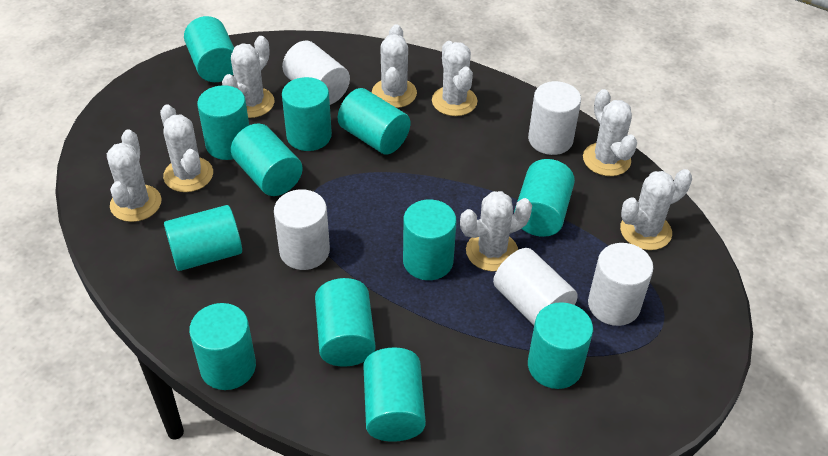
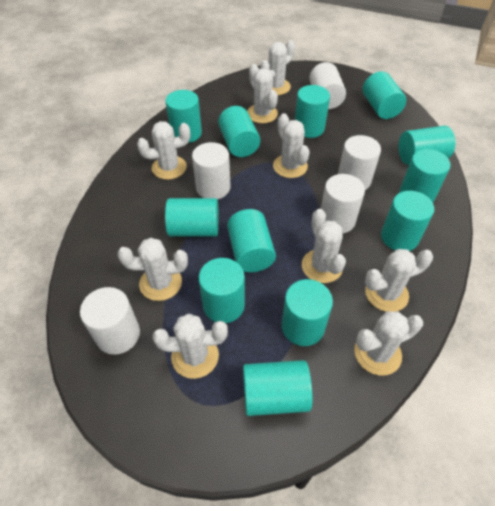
white cactus: [107,129,162,222] [160,104,213,192] [222,36,274,118] [372,24,417,108] [432,41,477,116] [460,191,532,271] [583,89,637,176] [620,169,692,250] = 8 -> [117,238,188,301] [137,121,190,180] [152,314,228,379] [247,64,278,124] [260,40,295,95] [273,113,310,178] [302,209,346,283] [354,311,423,376] [365,249,433,312] = 9

